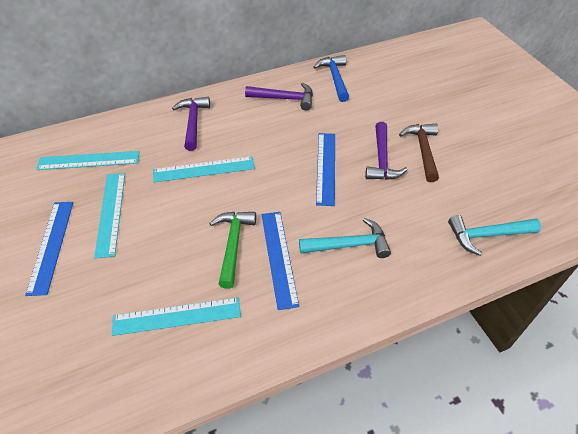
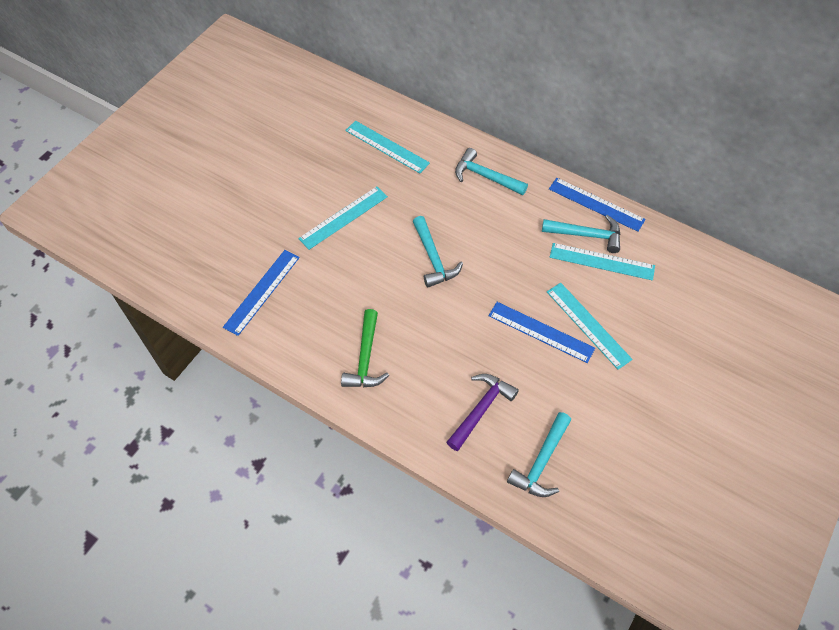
blue hammer: [313,55,349,102] = 1 -> none = 0
brown hammer: [399,124,439,182] = 1 -> none = 0
purple hammer: [172,97,210,151] [245,82,313,110] [365,122,408,180] = 3 -> [446,374,519,451] = 1
turquoise hammer: [299,218,391,258] [448,215,541,256] = 2 -> [413,216,463,288] [455,148,528,195] [507,412,571,497] [542,215,621,253] = 4

